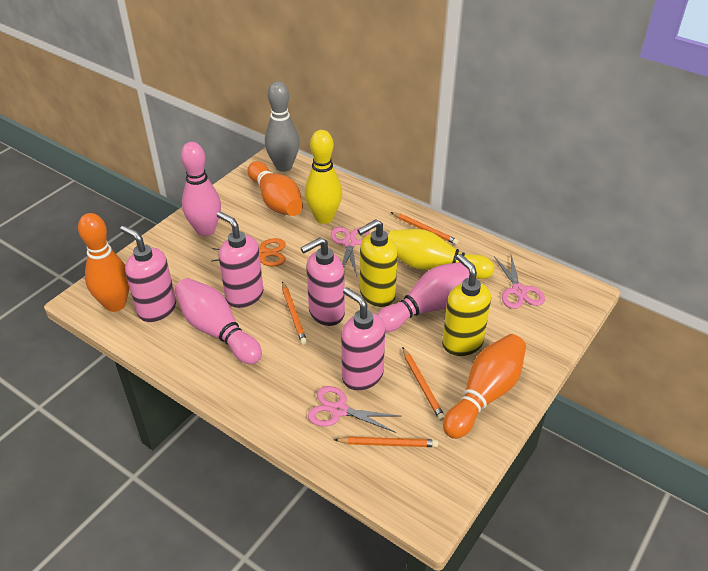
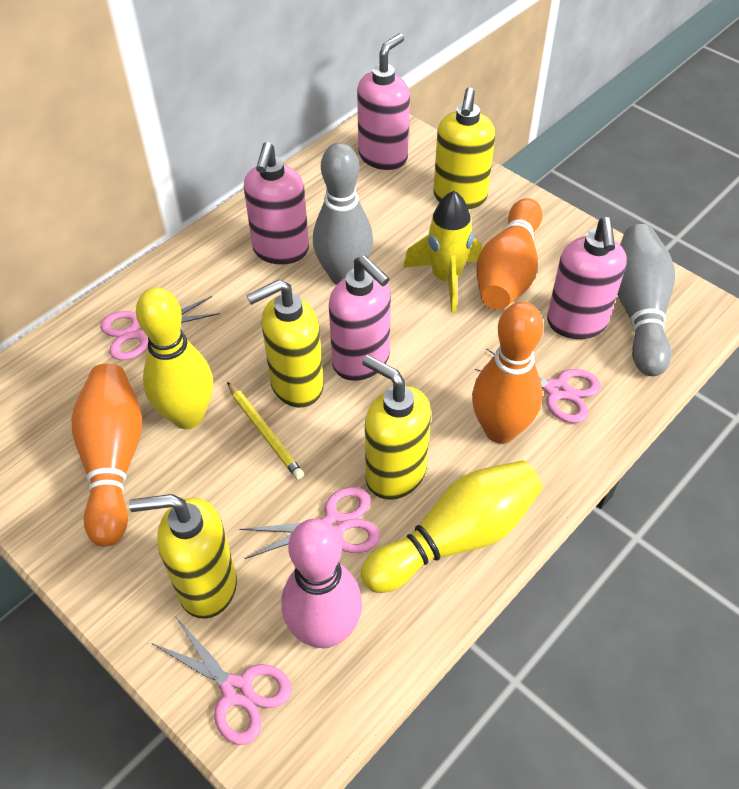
grey bowling pin: [265,81,300,172] = 1 -> [313,143,373,285] [617,224,675,376] = 2
orange pencil: [282,281,307,345] [334,436,438,447] [391,212,459,245] [402,347,445,421] = 4 -> none = 0
orange scissors: [212,238,286,266] = 1 -> none = 0
pink bowling pin: [174,278,262,364] [181,142,221,237] [377,262,470,332] = 3 -> [281,519,362,648] = 1
pink scissors: [308,386,400,433] [331,227,370,276] [494,255,545,309] = 3 -> [100,296,220,360] [151,616,292,745] [240,487,380,559] [475,348,601,423] = 4
yellow pencil: none = 0 -> [227,382,304,480] = 1
yellow rocket: none = 0 -> [403,191,482,314] = 1
yellow soap dispenser: [357,219,398,307] [442,254,491,356] = 2 -> [129,494,237,619] [246,280,324,408] [362,355,431,500] [433,87,495,210] = 4

